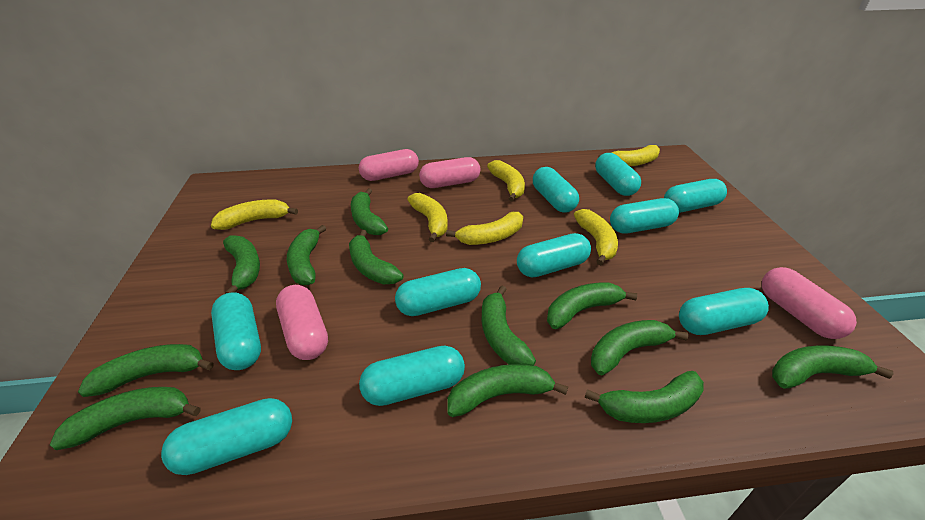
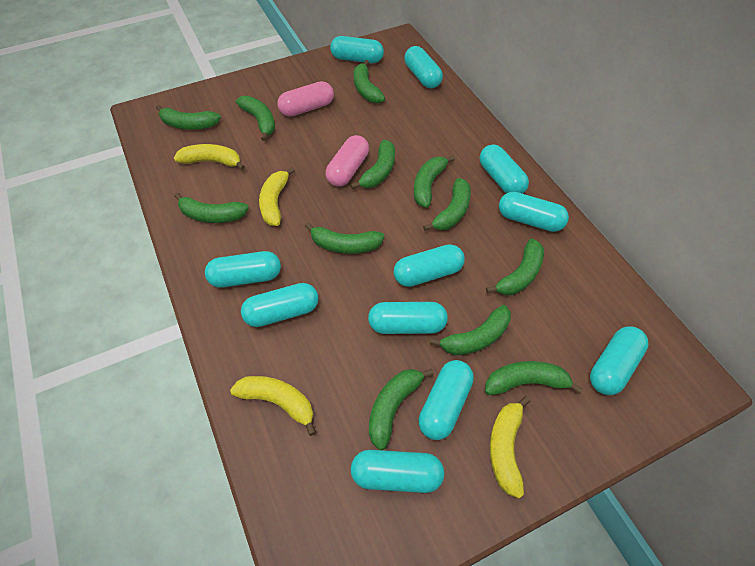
pink capsule: [276,285,328,360] [359,149,419,181] [419,157,480,188] [762,267,857,339] = 4 -> [277,81,334,117] [326,135,369,187] = 2
turquoise capsule: [161,398,292,475] [211,292,261,370] [359,346,465,406] [395,268,481,316] [517,233,591,278] [533,167,579,213] [595,153,641,196] [610,198,679,234] [664,179,727,213] [679,288,769,335] = 10 -> [205,251,281,288] [241,283,319,327] [330,36,384,63] [351,450,444,493] [368,302,448,334] [394,244,465,287] [404,46,443,89] [419,360,474,440] [480,145,529,194] [499,192,569,232] [590,326,649,395] = 11
yellow banana: [211,199,298,230] [407,193,448,242] [446,212,523,245] [487,160,525,201] [574,209,618,265] [598,145,660,167] = 6 -> [174,144,245,170] [230,376,316,436] [259,167,295,226] [490,396,530,498] = 4

